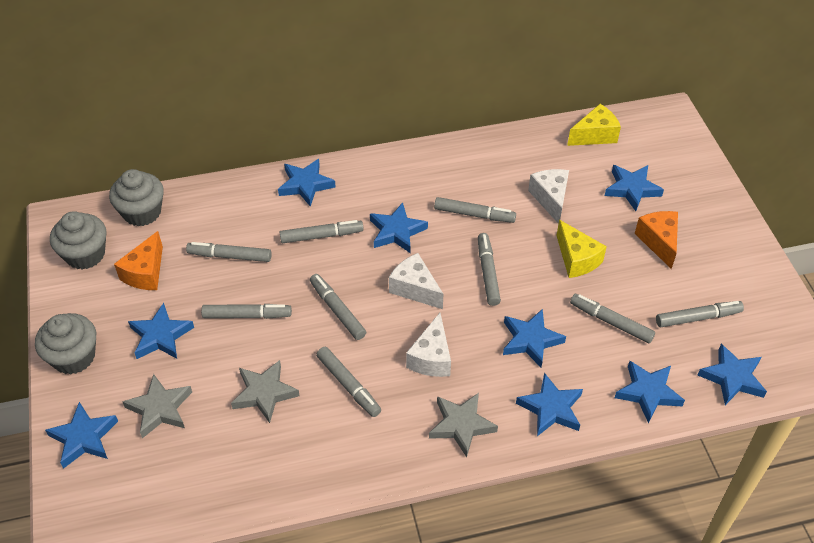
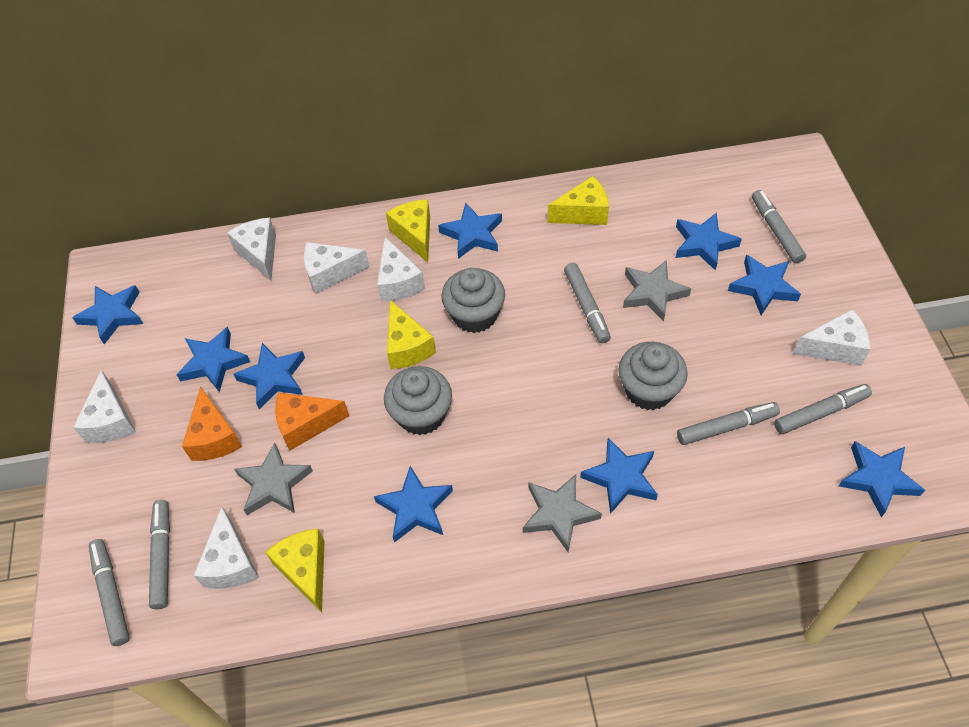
grey marker: [186,242,272,262] [201,304,292,319] [279,220,364,243] [310,274,366,340] [316,347,381,417] [434,197,516,223] [478,233,501,306] [570,294,655,344] [656,301,744,327] = 9 -> [89,539,130,646] [149,500,170,609] [564,263,611,343] [677,402,780,445] [752,190,806,264] [774,384,872,434] = 6
white cheese: [389,253,443,309] [406,313,451,377] [528,169,569,224] = 3 -> [73,370,136,443] [193,507,259,589] [227,218,276,281] [304,242,370,294] [377,237,425,302] [793,309,870,366] = 6
yellow cheese: [556,220,607,278] [567,104,621,146] = 2 -> [265,529,324,613] [386,199,430,262] [387,300,436,369] [548,176,609,225] = 4

